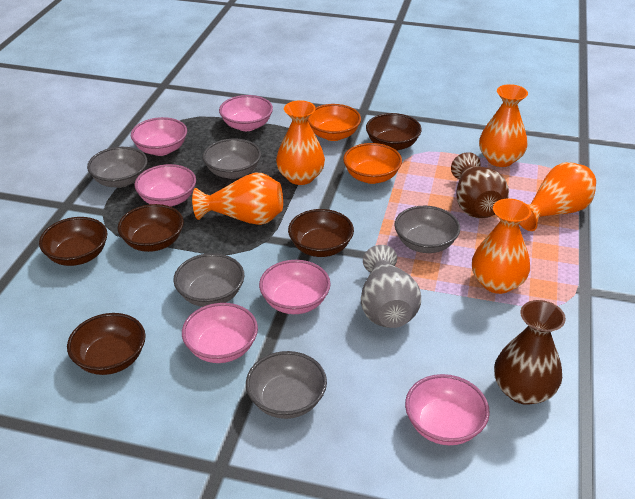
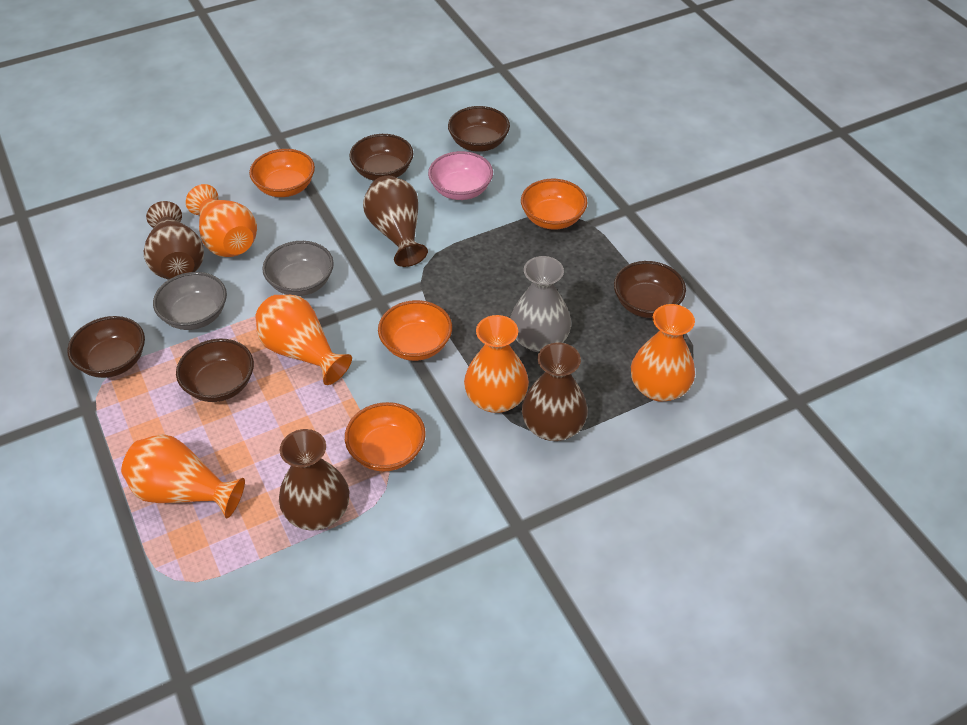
brown vase: [451,152,509,218] [494,300,566,405] = 2 -> [144,201,204,280] [279,429,349,530] [363,175,428,267] [522,343,588,441] = 4
grey bowl: [87,147,147,188] [174,253,244,307] [203,138,261,179] [246,351,327,419] [394,206,460,253] = 5 -> [153,272,227,330] [262,241,334,296] = 2
orange bowl: [307,104,361,141] [343,143,402,184] = 2 -> [249,149,315,197] [345,402,426,471] [378,300,452,361] [521,179,587,229] = 4
pink bowl: [131,117,187,156] [134,164,196,207] [182,303,258,363] [219,95,273,131] [259,260,331,314] [405,374,490,445] = 6 -> [428,151,493,200] = 1

